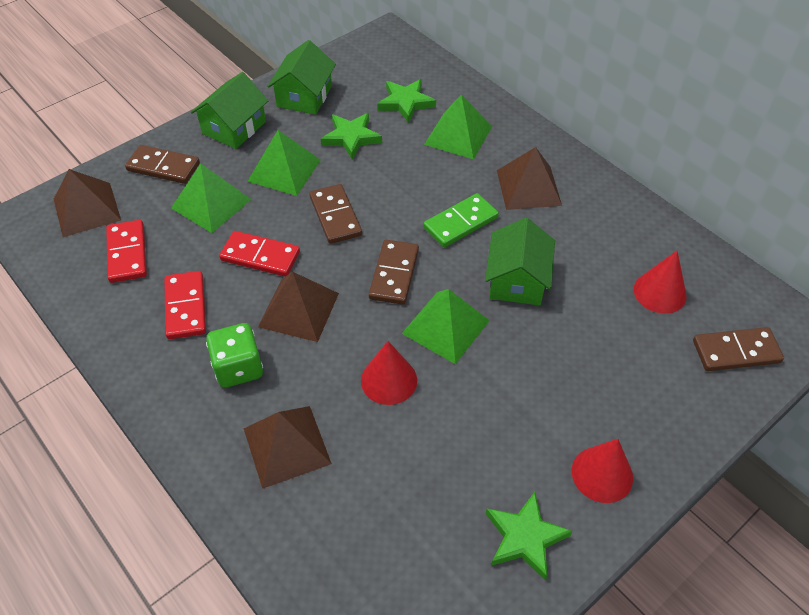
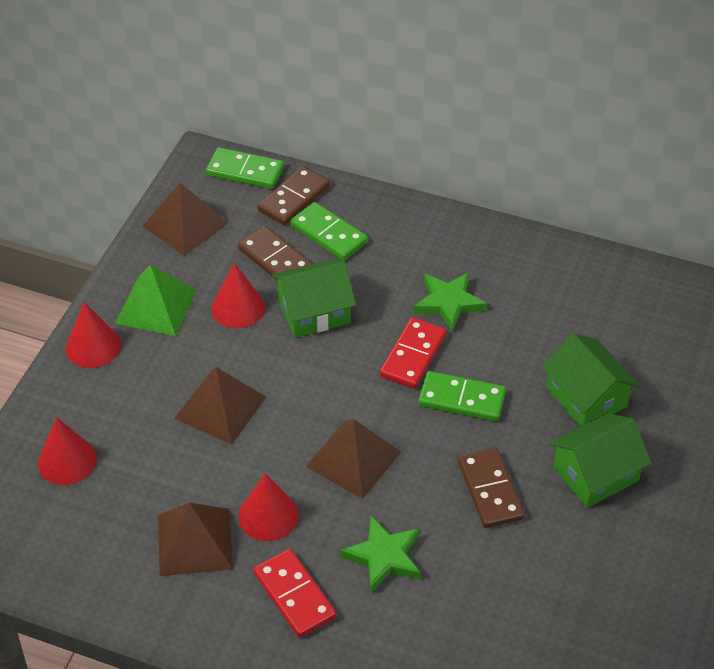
brown domino: [125,145,200,184] [309,184,362,244] [369,240,419,305] [693,327,784,371] = 4 -> [238,226,313,280] [257,166,330,225] [458,448,525,528] = 3
green dice: [206,323,263,388] = 1 -> none = 0
green domino: [423,193,499,247] = 1 -> [206,147,284,189] [290,202,368,261] [418,371,506,421] = 3
green pyramid: [171,163,252,233] [248,130,321,196] [402,289,490,364] [424,95,492,159] = 4 -> [115,265,197,336] = 1
green star: [321,113,382,160] [377,79,436,123] [486,492,573,581] = 3 -> [340,516,421,593] [413,272,487,332] = 2
red cone: [361,341,417,405] [572,439,633,503] [634,251,687,313] = 3 -> [38,417,97,485] [66,302,121,368] [211,263,265,328] [238,473,299,541] = 4
red domino: [106,220,147,283] [164,271,206,339] [219,231,300,277] = 3 -> [253,549,336,638] [380,317,446,389] = 2

